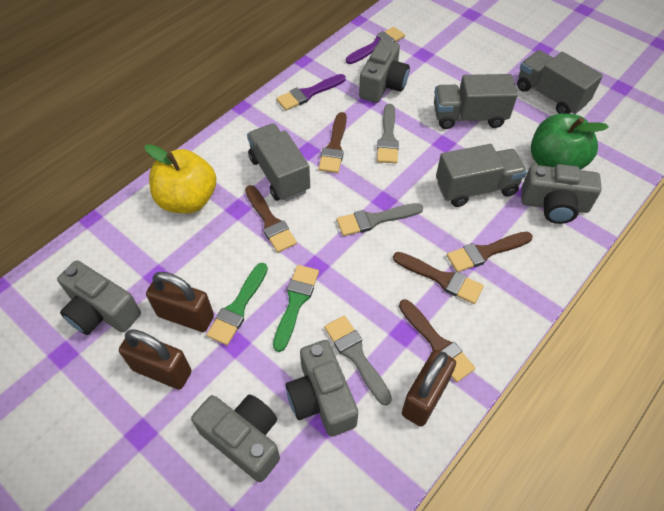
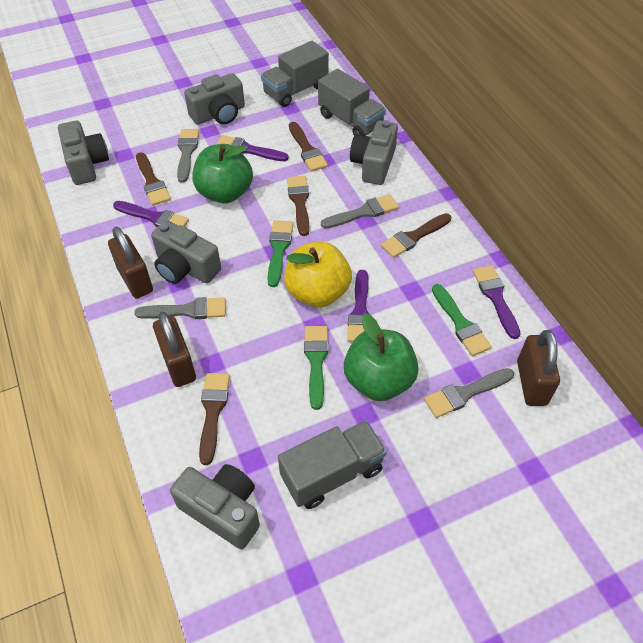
green apple: [531,114,609,170] = 1 -> [192,144,253,203] [344,313,418,401] = 2
green brush: [206,263,268,345] [273,265,319,352] = 2 -> [267,220,293,287] [304,326,329,410] [432,284,492,356] = 3
grey brush: [324,315,392,406] [337,203,423,236] [377,104,399,163] = 3 -> [134,297,226,319] [177,129,199,183] [321,194,399,229] [424,368,514,418] = 4
grey truck: [247,123,310,201] [434,74,518,129] [436,144,527,207] [517,50,603,114] = 4 -> [261,41,329,107] [278,420,387,509] [318,69,386,136] = 3
purple brush: [276,74,346,110] [346,27,405,64] = 2 -> [113,201,189,227] [216,135,289,161] [347,270,369,342] [473,266,521,339] = 4

